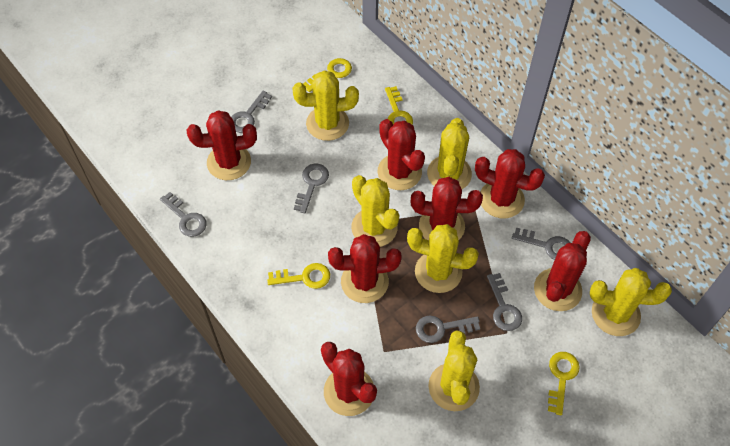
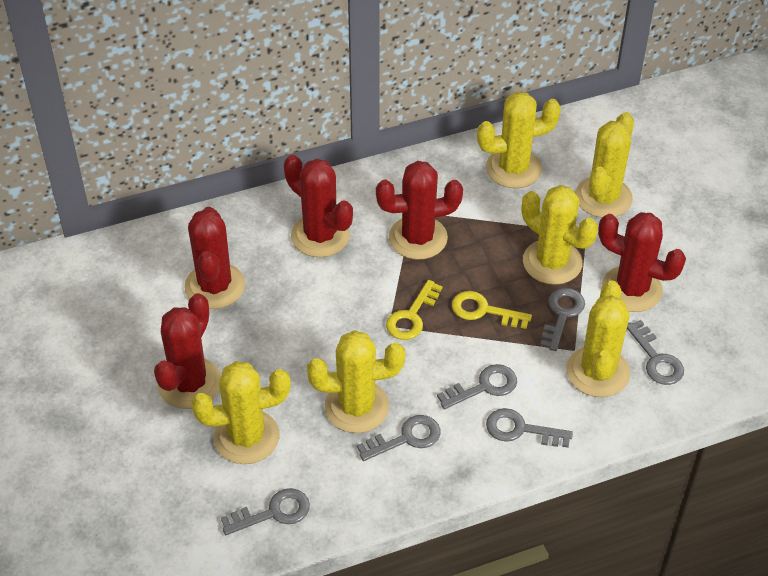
red cactus: [187,110,257,180] [321,342,377,416] [328,234,402,303] [378,119,425,190] [411,177,483,240] [475,149,545,218] [534,231,591,311] = 7 -> [154,293,221,409] [184,207,245,309] [284,155,353,257] [376,161,463,260] [598,212,686,312] = 5
yellow key: [267,263,330,289] [303,58,352,92] [385,86,413,124] [548,352,580,415] = 4 -> [386,280,442,340] [452,291,532,329] = 2

